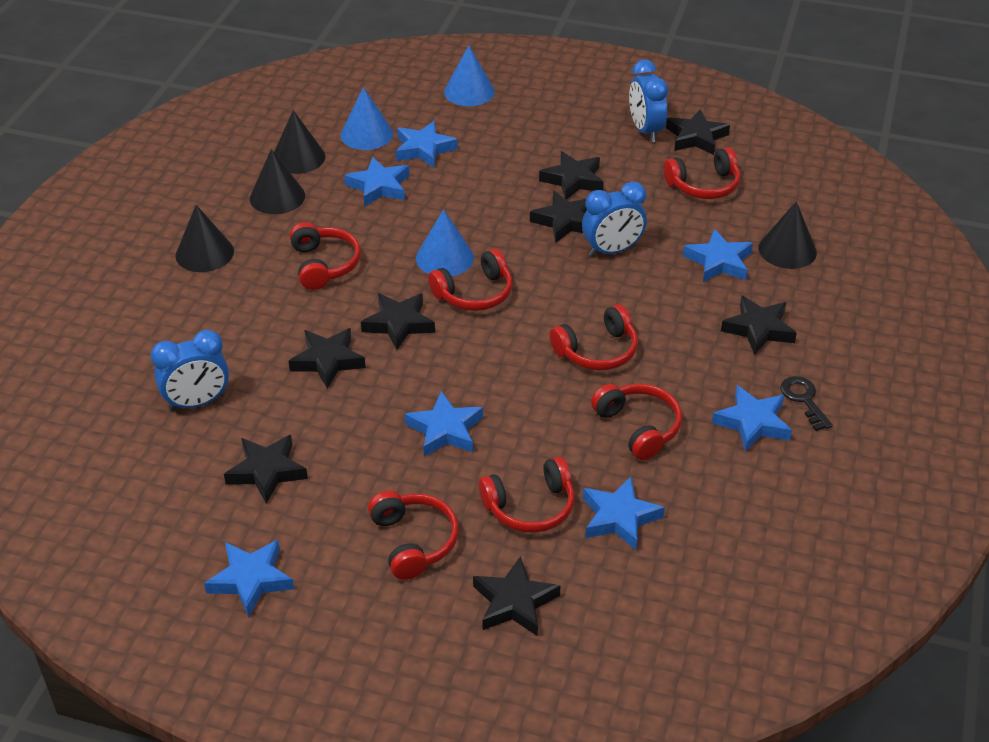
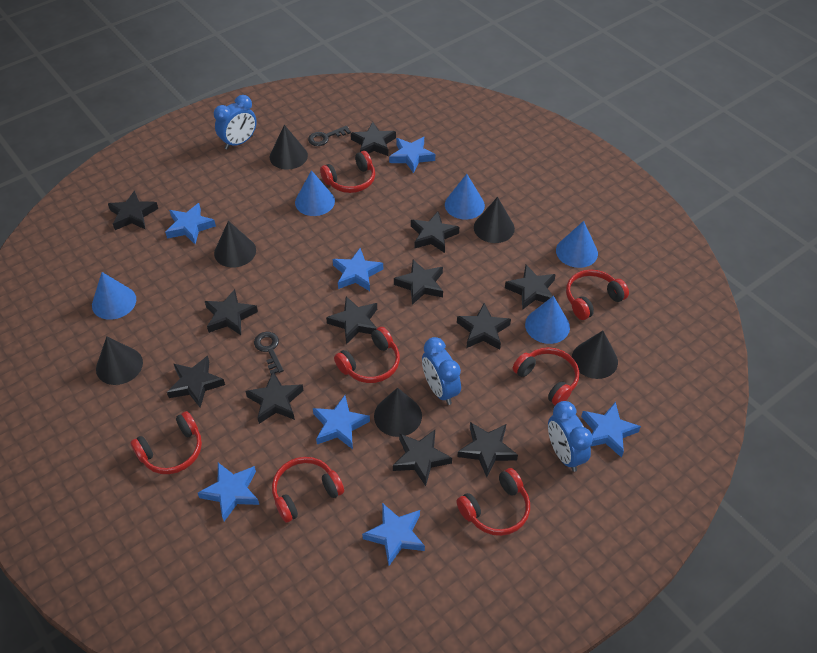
black cone: [175,205,234,272] [250,149,305,214] [274,110,326,174] [759,201,817,269] = 4 -> [96,337,143,385] [214,221,256,267] [270,125,308,170] [374,388,422,437] [474,197,515,243] [572,331,618,379] = 6
black key: [780,376,833,431] = 1 -> [254,332,284,375] [308,126,351,146] = 2
black star: [224,435,308,504] [288,328,366,389] [361,293,435,350] [473,556,560,636] [530,191,587,243] [539,151,604,200] [666,109,730,155] [721,295,797,355] = 8 -> [108,191,158,230] [167,356,225,408] [205,289,258,335] [245,372,304,424] [326,297,377,344] [351,122,396,156] [393,430,452,486] [394,260,443,305] [411,212,459,253] [457,303,511,350] [457,422,518,477] [505,265,556,310] = 12
blue cone: [341,87,393,150] [416,209,474,276] [444,45,495,106] = 3 -> [92,272,136,320] [295,170,335,216] [445,174,485,219] [525,296,570,344] [556,221,598,268] = 5

